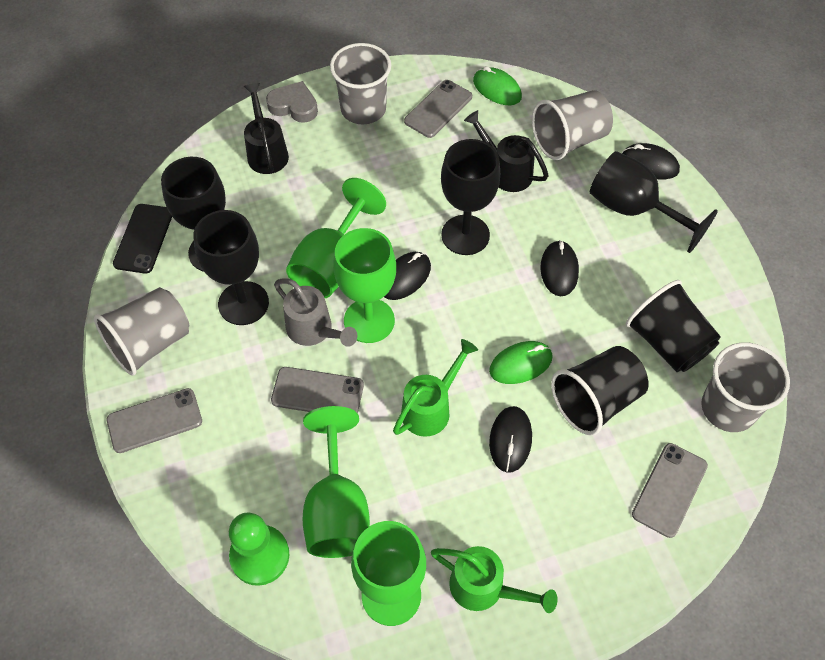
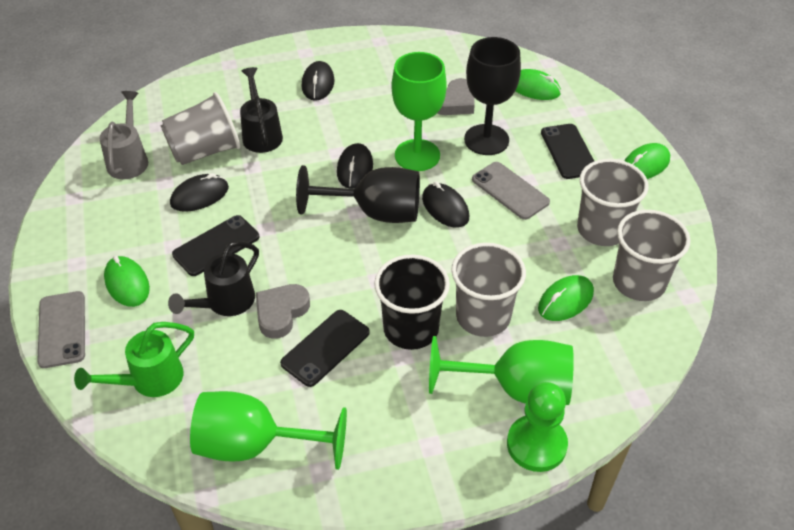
black cup: [551,346,649,436] [626,280,721,372] = 2 -> [374,254,450,350] = 1
black goblet: [161,157,226,272] [193,210,269,325] [441,139,500,255] [590,151,718,253] = 4 -> [296,165,420,223] [464,37,521,155] = 2
black phone: [113,204,172,274] = 1 -> [172,215,259,276] [280,310,370,387] [541,124,594,179] = 3
green goblet: [286,178,386,298] [303,406,370,558] [333,228,396,343] [351,521,426,626] = 4 -> [190,391,347,470] [391,52,447,171] [429,336,574,405] = 3
green mouse: [473,66,522,105] [489,341,553,384] = 2 -> [104,256,150,307] [516,69,561,100] [538,275,594,321] [625,143,670,179] = 4
green watering can: [393,339,478,437] [431,546,558,613] = 2 -> [74,322,194,397] = 1
grey heart: [266,81,318,123] = 1 -> [256,284,310,339] [437,78,475,115] = 2
grey phone: [107,388,202,453] [271,367,364,413] [404,80,472,138] [632,443,708,538] = 4 -> [37,291,85,368] [472,162,550,220] = 2

